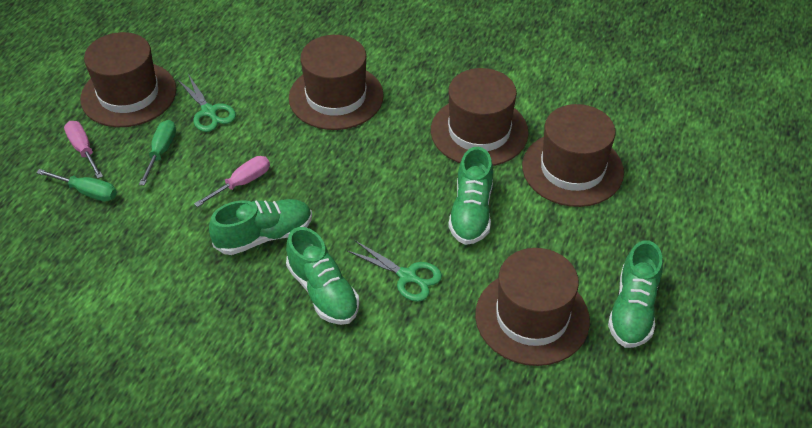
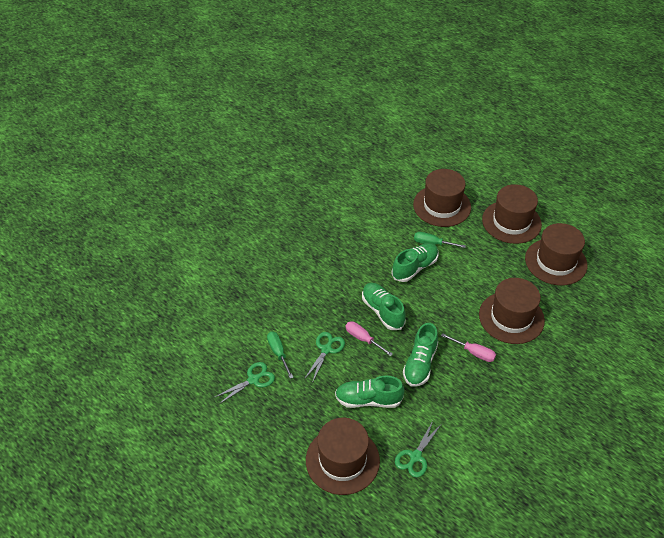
green scissors: [177,74,236,132] [347,241,442,302] = 2 -> [215,362,275,405] [304,332,345,383] [395,421,441,477] = 3

